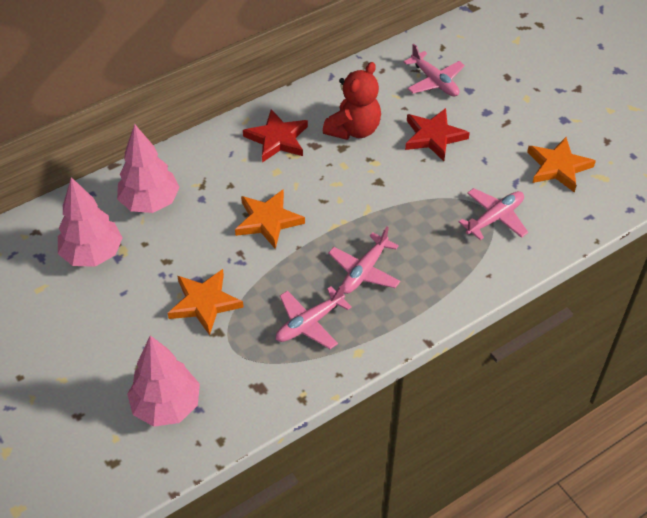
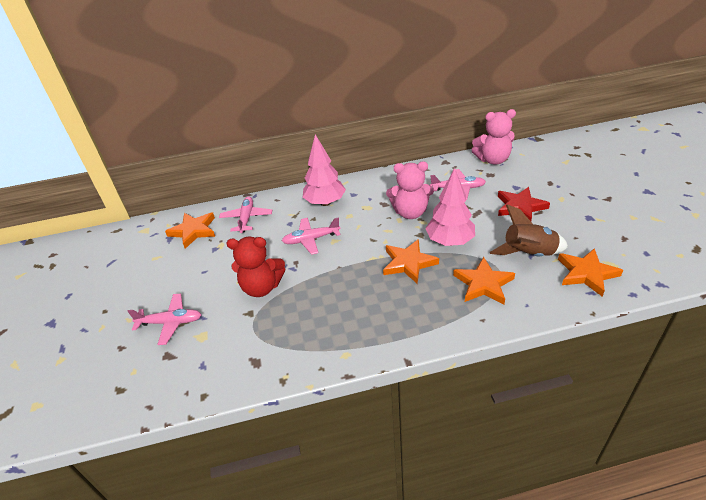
brown rocket: none = 0 -> [490,204,568,257] = 1
orange star: [168,269,244,335] [235,190,305,249] [527,137,596,193] = 3 -> [165,213,215,249] [383,239,439,284] [453,257,515,304] [558,248,623,297] = 4
pink teddy bear: none = 0 -> [386,162,434,219] [472,109,516,165] = 2
pink tree: [58,177,123,267] [117,124,180,213] [127,335,200,427] = 3 -> [303,134,346,206] [425,168,475,246] = 2
red star: [243,109,308,162] [405,108,470,161] = 2 -> [498,187,550,221] = 1

